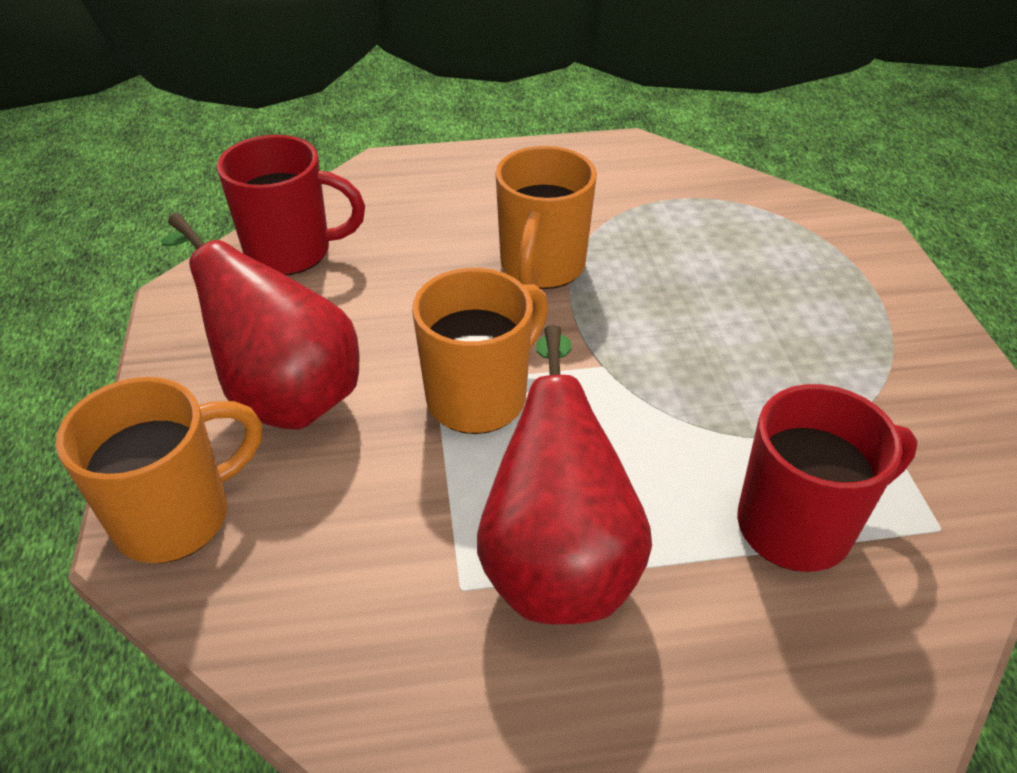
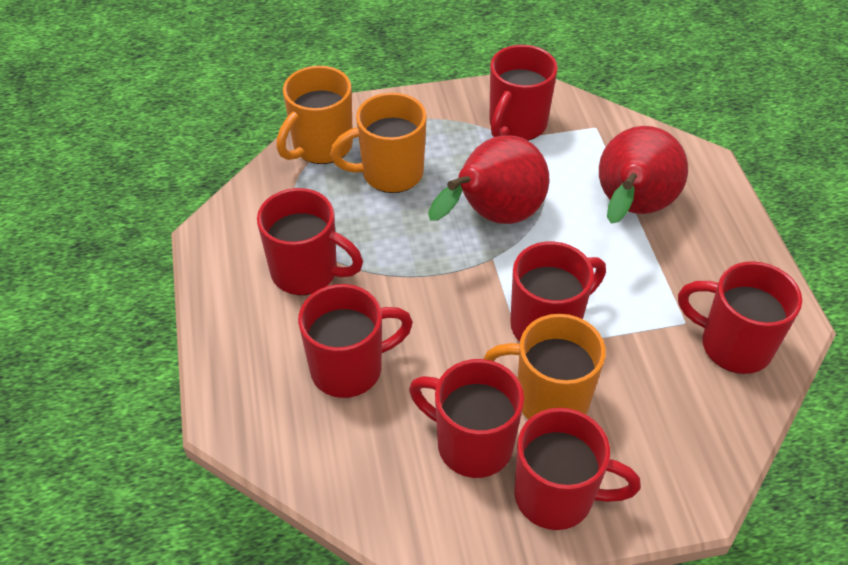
red mug: [217,135,365,275] [737,384,917,572] = 2 -> [257,188,363,295] [298,284,413,398] [409,359,524,478] [489,45,558,141] [510,242,606,341] [514,408,641,530] [678,261,802,374] = 7

